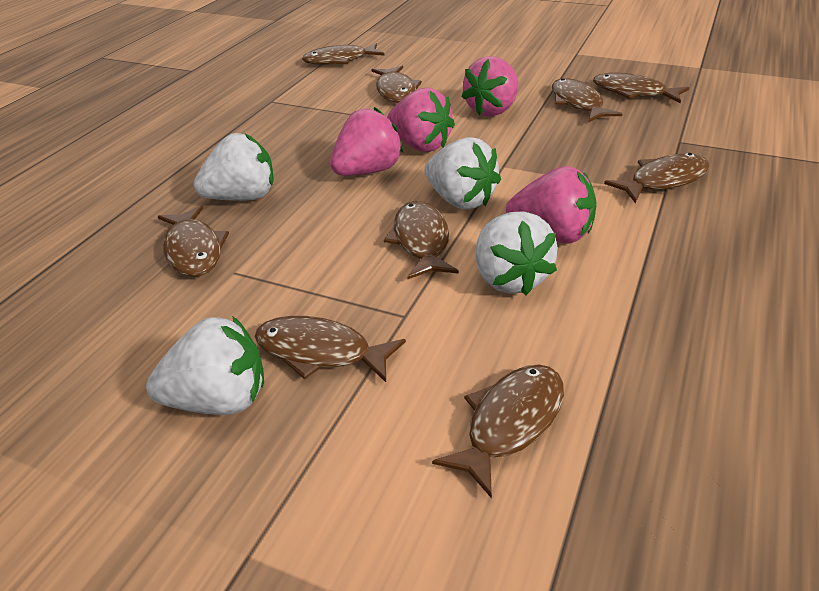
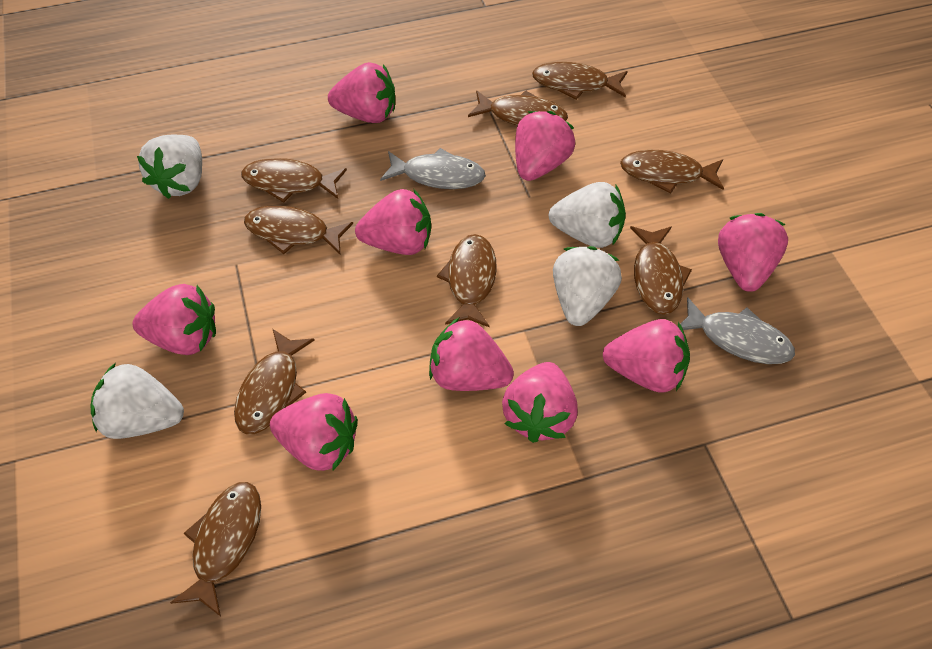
grey fish: none = 0 -> [380,148,486,189] [680,297,795,364] = 2
pink strawberry: [330,107,403,176] [387,88,455,152] [461,57,518,116] [506,166,597,244] = 4 -> [132,284,216,355] [270,393,358,471] [328,62,395,123] [355,189,431,255] [429,318,514,391] [502,362,578,443] [515,111,575,181] [603,319,690,393] [718,213,788,292] = 9

